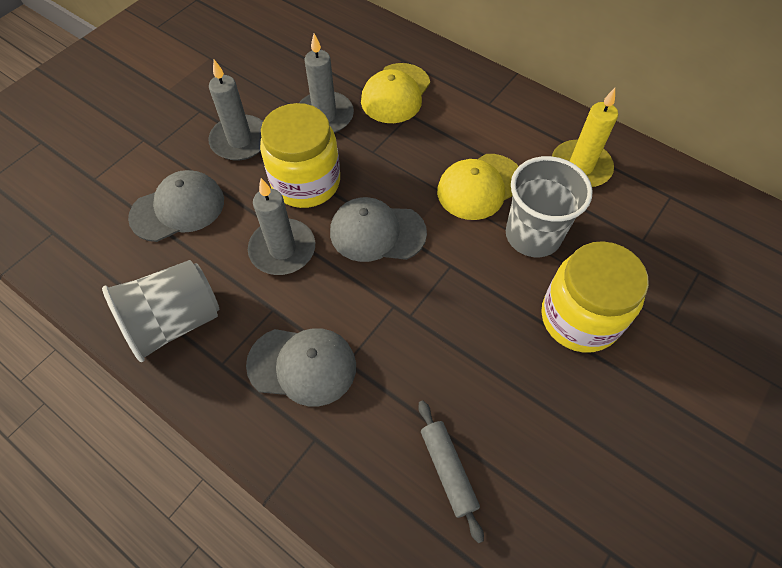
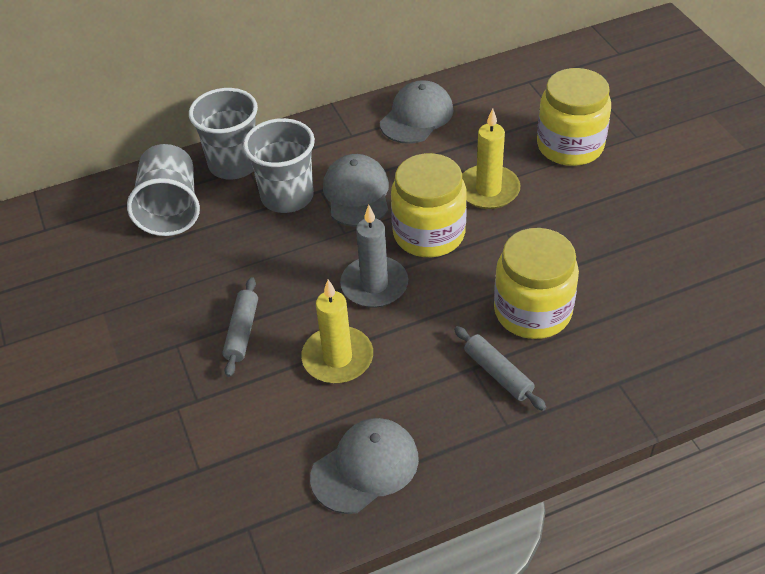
grey candle: [208,60,263,161] [248,178,315,275] [299,34,354,133] = 3 -> [340,205,408,308] = 1
grey cup: [102,260,220,362] [506,156,593,257] = 2 -> [127,144,200,236] [189,88,258,179] [243,118,315,213] = 3
grey rolling pin: [418,401,484,543] = 1 -> [222,277,258,377] [454,326,546,411] = 2
yellow candle: [552,88,618,187] = 1 -> [301,280,373,383] [462,108,520,209] = 2
yellow cap: [361,63,430,123] [437,154,519,220] = 2 -> none = 0
yellow jar: [260,103,340,208] [541,241,649,353] = 2 -> [391,153,467,257] [494,228,579,339] [537,68,611,166] = 3

